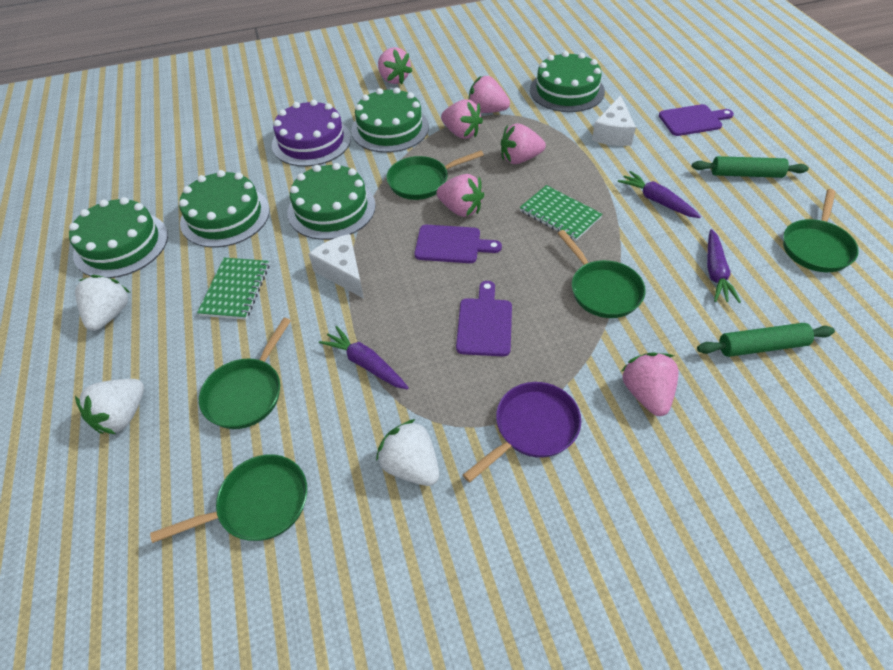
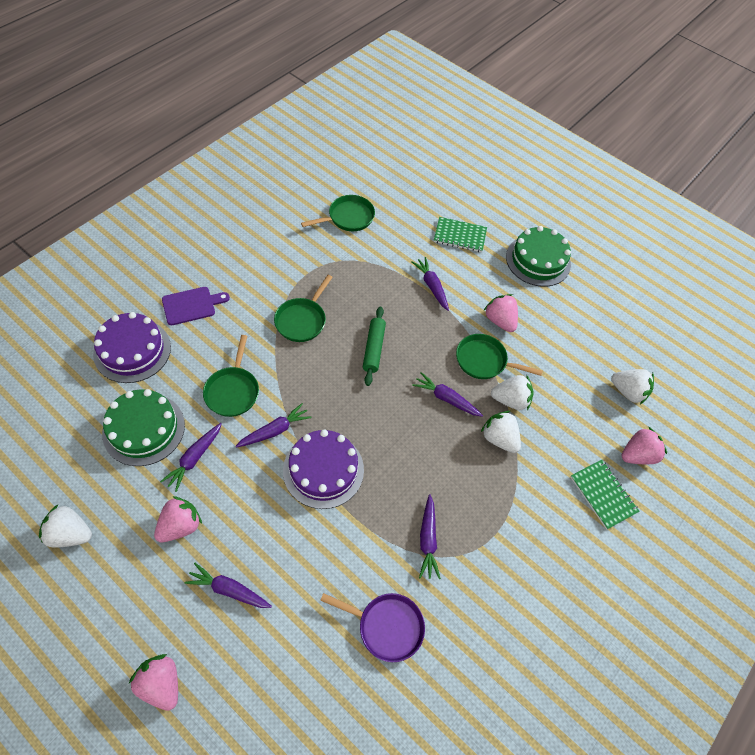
green cake: [69,197,168,278] [179,170,270,248] [287,163,376,240] [351,87,429,153] [530,51,605,112] = 5 -> [102,389,185,466] [506,226,571,287] = 2
green pan: [150,455,307,543] [199,318,291,429] [386,151,484,200] [557,230,646,318] [783,189,859,272] = 5 -> [203,335,259,417] [274,275,333,342] [301,195,375,231] [456,334,543,379] = 4
green rolling pin: [692,156,809,178] [697,323,835,357] = 2 -> [363,307,386,386] = 1
pink strawberry: [378,47,412,84] [436,174,484,217] [441,99,483,139] [468,76,510,113] [501,123,546,164] [622,353,679,416] = 6 -> [129,654,178,711] [154,496,202,542] [484,294,518,332] [621,427,667,464] = 4
purple cake: [272,100,351,166] = 1 -> [93,312,171,383] [283,430,364,509] = 2
purple carrot: [319,326,409,390] [618,171,701,218] [707,229,741,303] = 3 -> [160,423,222,492] [184,563,272,608] [236,403,312,448] [411,257,449,311] [412,372,483,417] [419,494,441,579] = 6
purple cutting board: [415,225,502,263] [456,281,512,357] [659,104,734,136] = 3 -> [162,287,230,325] = 1
white cheese: [309,234,364,299] [592,95,636,146] = 2 -> none = 0
white strawberry: [75,275,130,331] [75,379,144,434] [376,419,439,486] = 3 -> [39,505,92,548] [481,411,521,453] [491,375,533,410] [611,369,654,404] = 4

